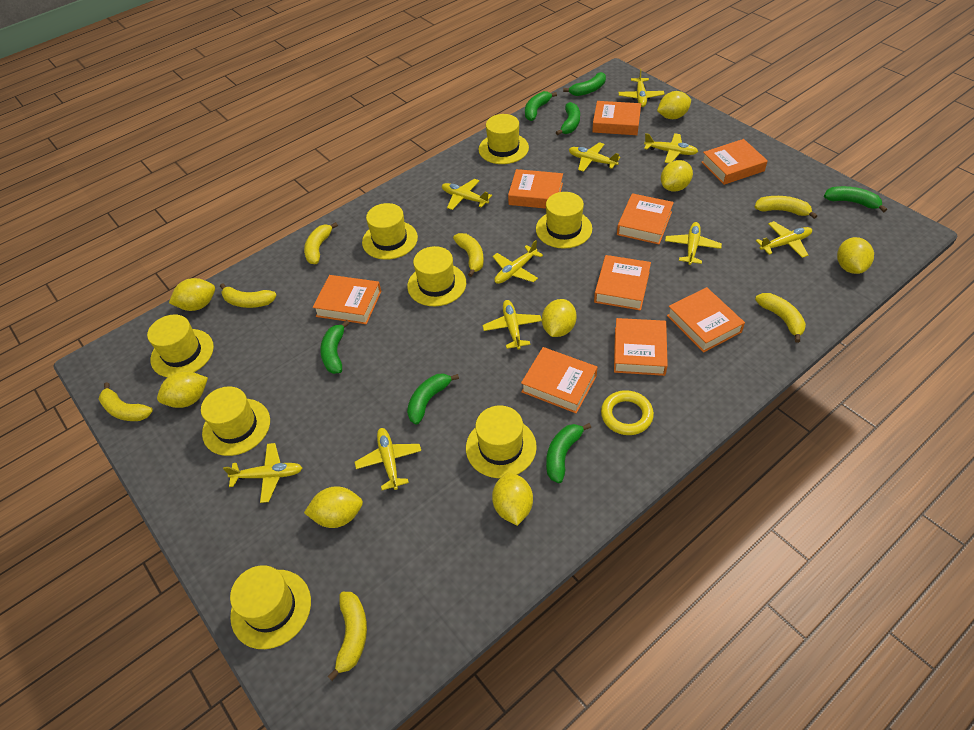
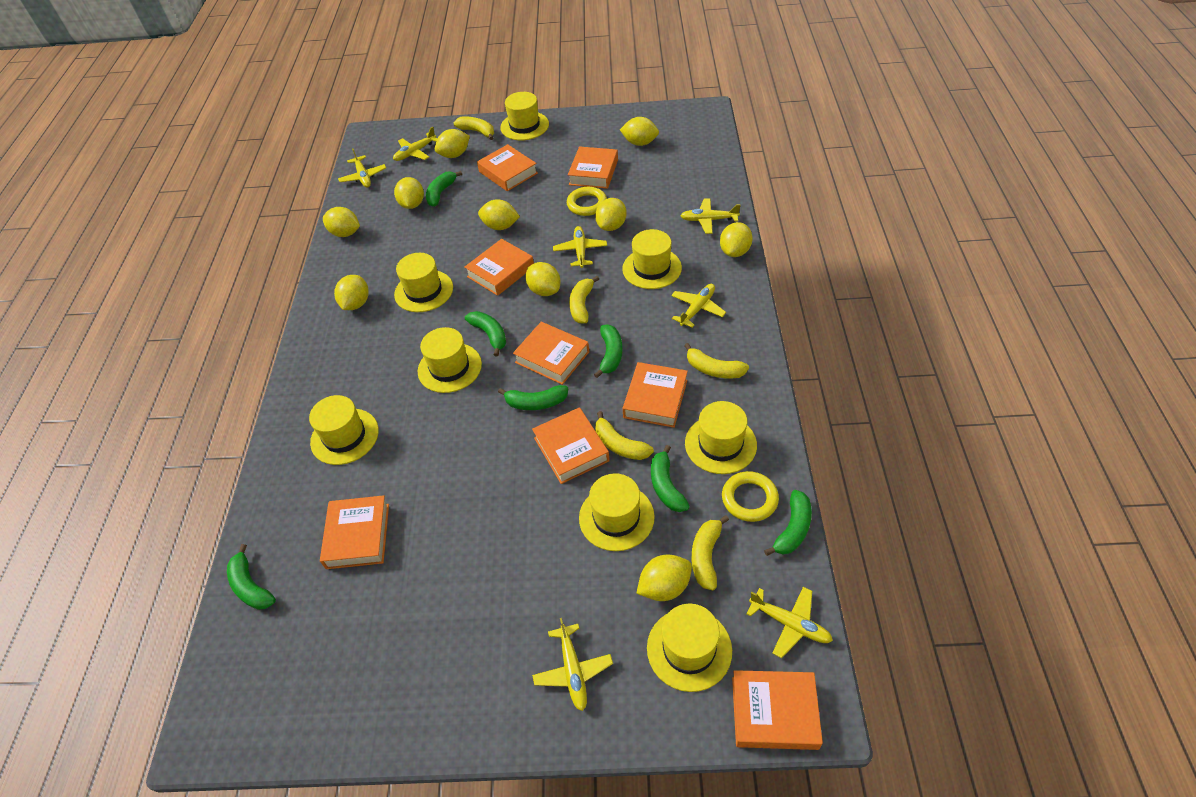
orange book: [313,275,381,324] [508,169,563,209] [521,347,597,413] [592,101,641,135] [594,255,651,311] [614,318,668,376] [617,193,674,244] [667,287,745,353] [701,139,768,185] = 9 -> [320,495,389,569] [465,239,534,296] [477,144,538,191] [513,322,589,385] [532,407,610,484] [568,146,618,189] [622,362,688,428] [732,670,823,750] = 8
yellow banana: [99,382,153,421] [220,283,276,308] [304,222,338,264] [328,592,367,681] [453,233,484,277] [755,196,817,219] [755,293,806,343] = 7 -> [454,116,494,140] [569,276,599,324] [595,411,654,460] [684,343,749,379] [692,515,729,590] = 5
yellow lemon: [157,371,208,408] [169,278,215,311] [304,486,363,528] [492,472,533,526] [542,299,577,337] [657,91,691,119] [661,160,693,192] [837,237,874,274] = 8 -> [323,207,360,237] [334,275,369,310] [394,177,424,209] [435,129,470,158] [478,199,520,230] [525,262,561,296] [595,198,627,231] [620,117,659,146] [636,555,692,601] [720,222,753,257] = 10
yellow plane: [223,443,302,503] [355,428,421,490] [442,179,492,210] [482,300,542,350] [492,240,543,284] [569,142,620,172] [618,69,664,107] [644,133,698,163] [665,222,722,265] [756,221,812,258] = 10 -> [338,148,386,188] [393,127,437,161] [532,618,613,711] [553,226,607,268] [671,284,726,328] [680,198,741,234] [746,587,833,658] = 7
yellow ring: [601,390,654,435] = 1 -> [567,187,607,216] [722,471,779,522] = 2

